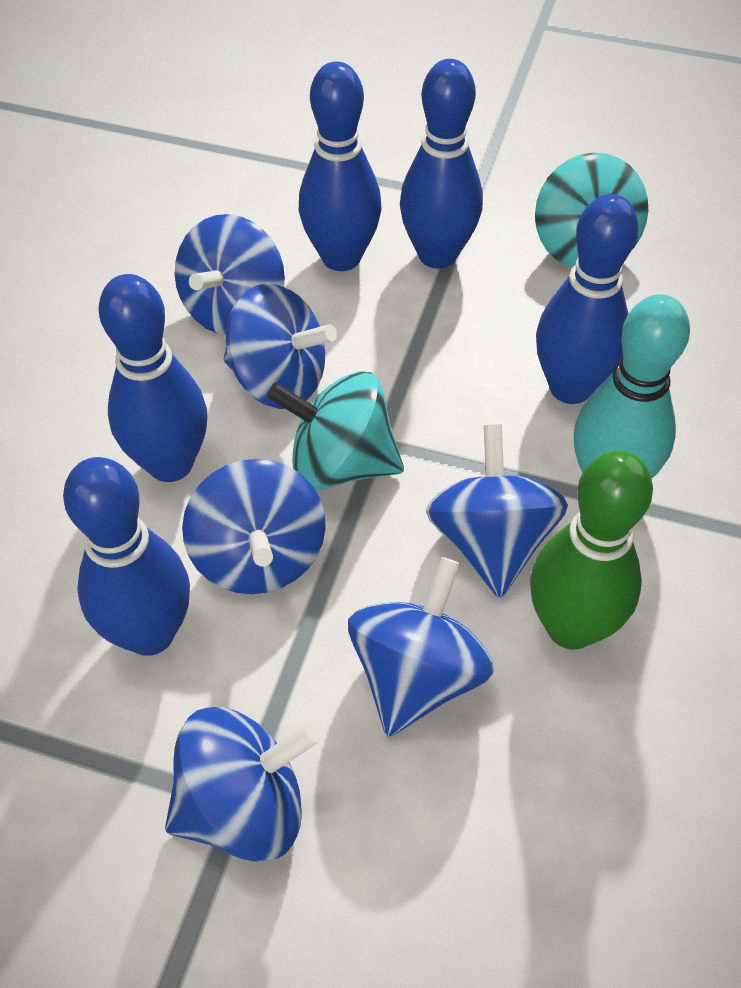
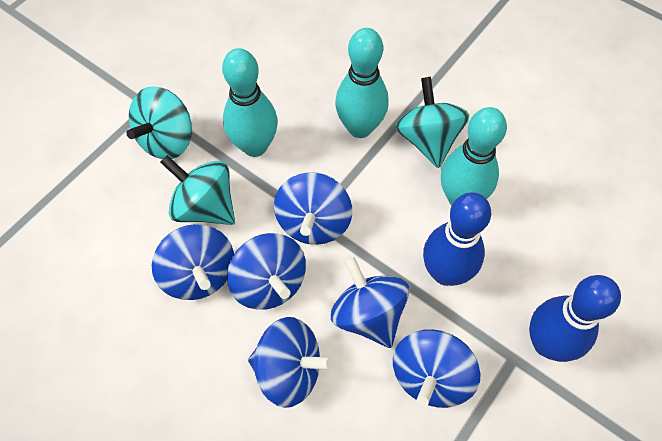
blue bowling pin: [63,457,190,656] [99,274,207,482] [299,61,382,271] [400,59,483,269] [536,194,639,404] = 5 -> [423,192,491,286] [529,275,621,362] = 2
green bowling pin: [530,451,653,650] = 1 -> none = 0
turquoise bowling pin: [574,294,690,478] = 1 -> [222,48,278,157] [335,28,389,138] [441,107,507,206] = 3
turquoise spinning top: [267,371,404,491] [535,153,649,268] = 2 -> [126,86,192,159] [160,155,235,225] [395,77,469,168] = 3

